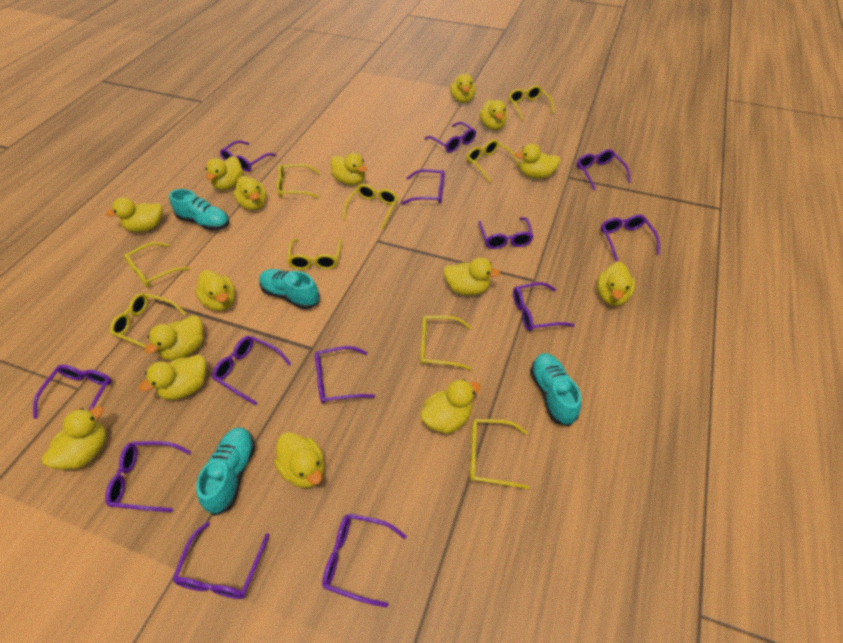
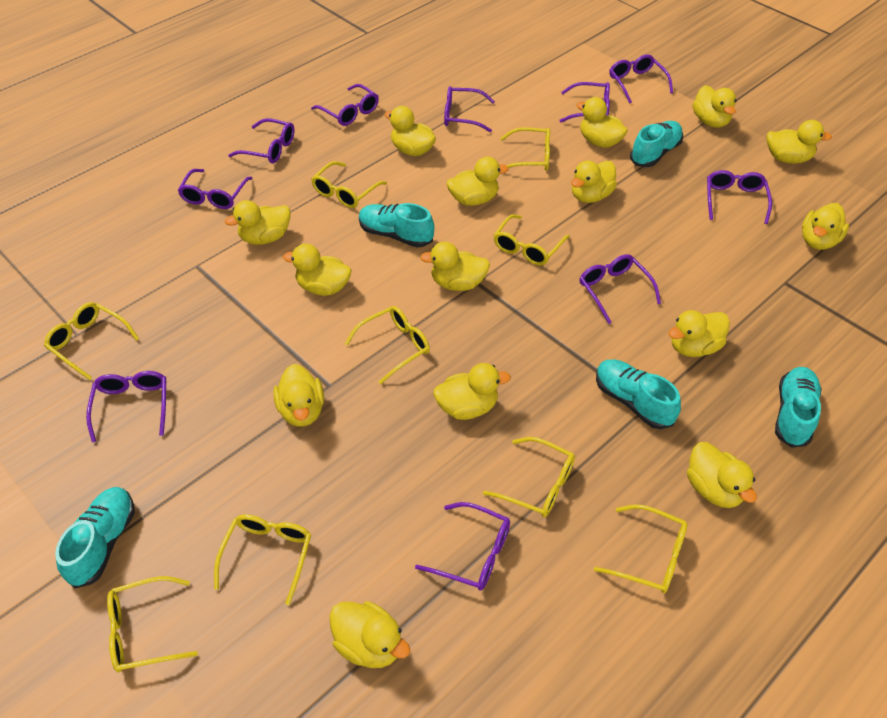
purple glasses: [33,365,112,419] [105,441,191,512] [172,522,269,599] [212,336,291,405] [220,140,276,172] [315,346,375,404] [322,513,407,608] [402,169,444,205] [424,122,476,152] [478,217,534,249] [513,282,574,331] [577,149,631,191] [601,214,660,261] = 13 -> [86,371,166,443] [178,169,252,209] [228,118,294,163] [311,84,379,126] [415,502,510,590] [444,86,495,132] [559,82,610,122] [580,254,661,324] [609,54,673,104] [707,170,772,224] = 10
turquoise shoe: [169,189,229,230] [196,427,255,516] [259,269,320,309] [530,353,581,426] = 4 -> [55,487,135,588] [359,203,434,248] [596,360,681,429] [630,121,683,167] [775,367,822,448] = 5

